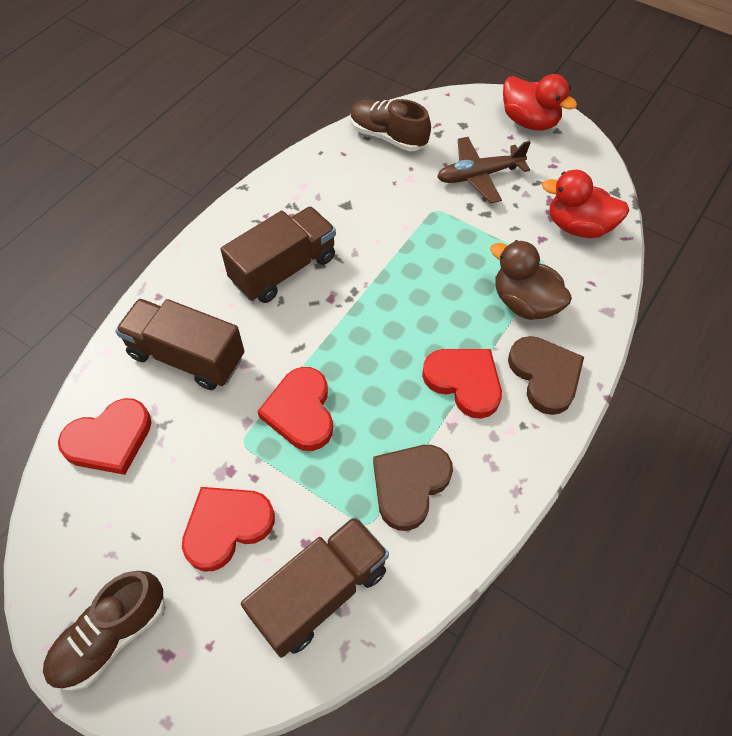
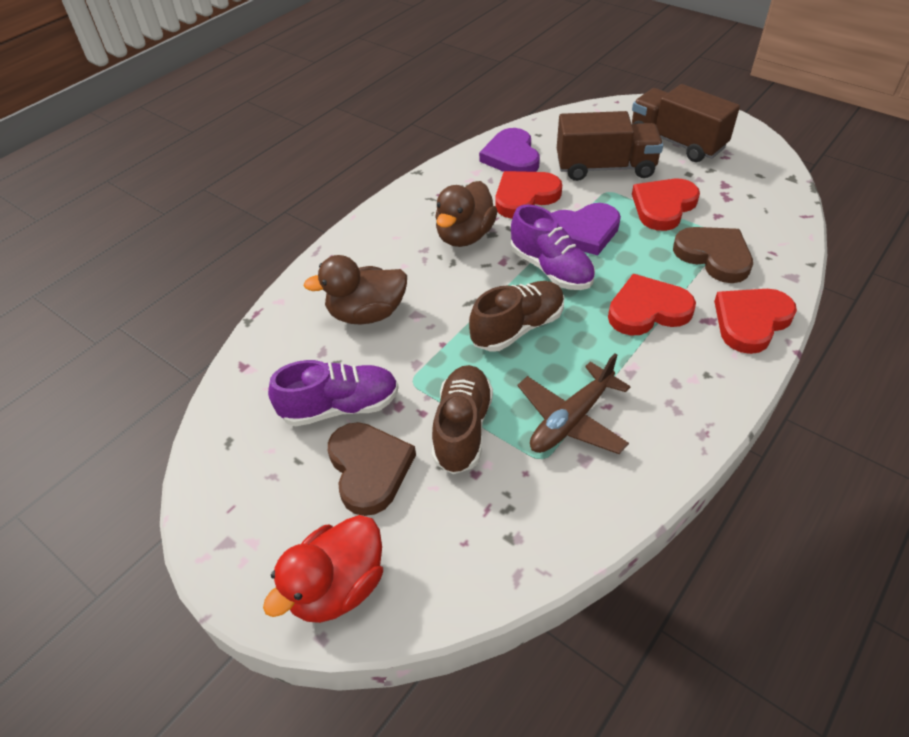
brown duck: [490,240,572,320] = 1 -> [303,255,407,324] [435,181,498,247] = 2
brown truck: [115,299,244,390] [221,206,336,303] [241,516,389,658] = 3 -> [557,111,663,181] [632,84,740,162] = 2
purple heart: none = 0 -> [479,128,540,172] [552,203,621,255] = 2
purple shoe: none = 0 -> [268,360,399,426] [511,204,595,290] = 2
red duck: [503,74,577,131] [542,170,629,238] = 2 -> [263,515,383,623] = 1

